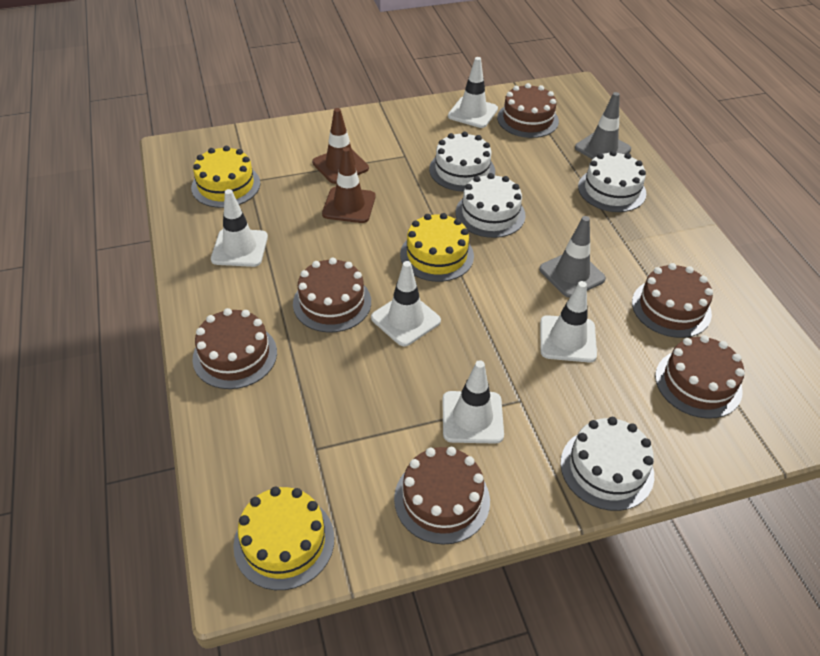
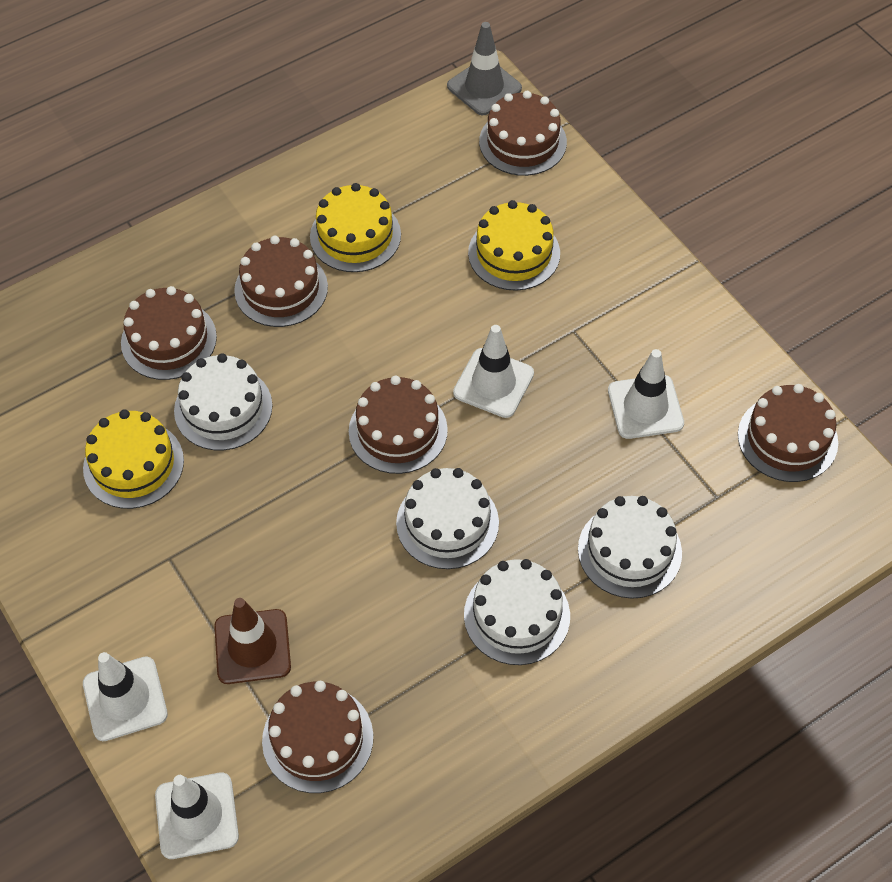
brown traffic cone: [312,108,369,184] [322,147,375,223] = 2 -> [214,598,291,684] = 1
grey traffic cone: [539,216,606,298] [575,92,631,159] = 2 -> [447,22,522,115] = 1
white traffic cone: [211,189,268,267] [371,261,441,347] [442,360,504,444] [448,57,498,128] [540,281,597,363] = 5 -> [83,652,168,741] [155,773,239,859] [453,325,534,418] [608,349,684,439] = 4

